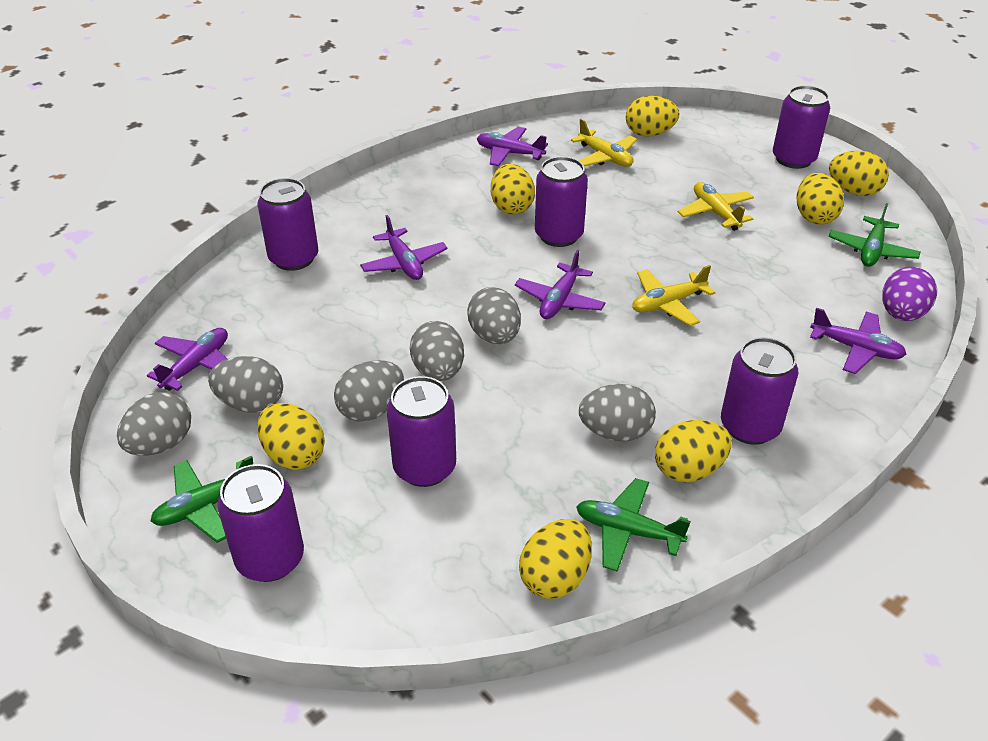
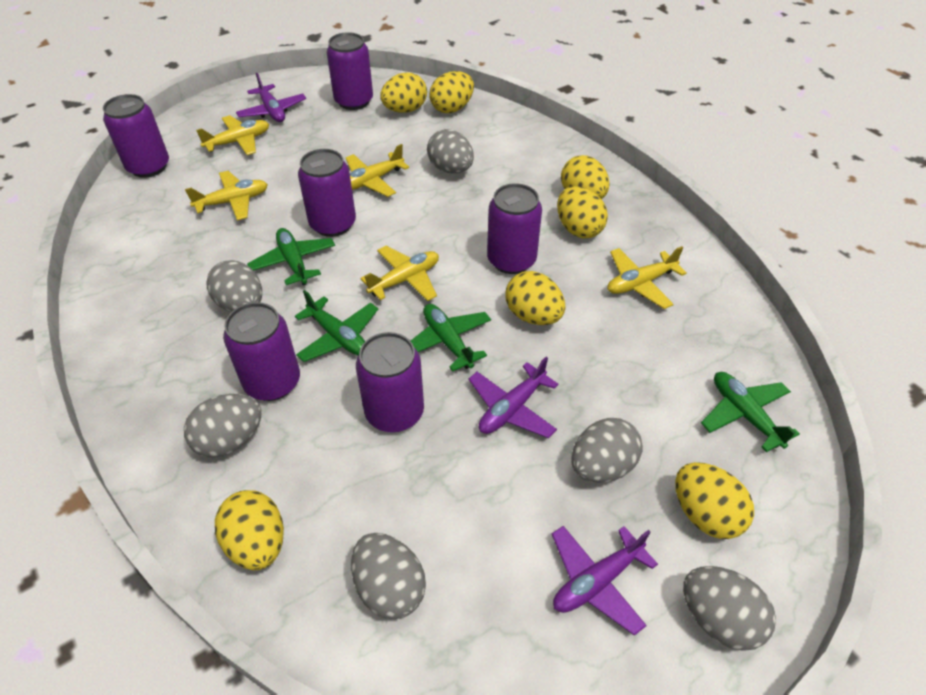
green plane: [150,456,253,543] [576,478,691,572] [828,203,920,267] = 3 -> [247,228,335,285] [295,290,378,362] [411,304,491,372] [701,372,800,452] = 4
purple egg: [882,267,937,321] = 1 -> none = 0
purple plane: [147,328,228,391] [360,215,448,280] [477,127,548,166] [515,250,606,319] [810,308,907,374] = 5 -> [236,73,306,122] [469,357,559,438] [552,526,658,636] = 3
yellow plane: [571,119,637,167] [632,265,716,326] [678,182,754,231] = 3 -> [185,171,268,221] [196,115,269,155] [346,144,409,197] [360,246,439,301] [607,246,687,309] = 5

